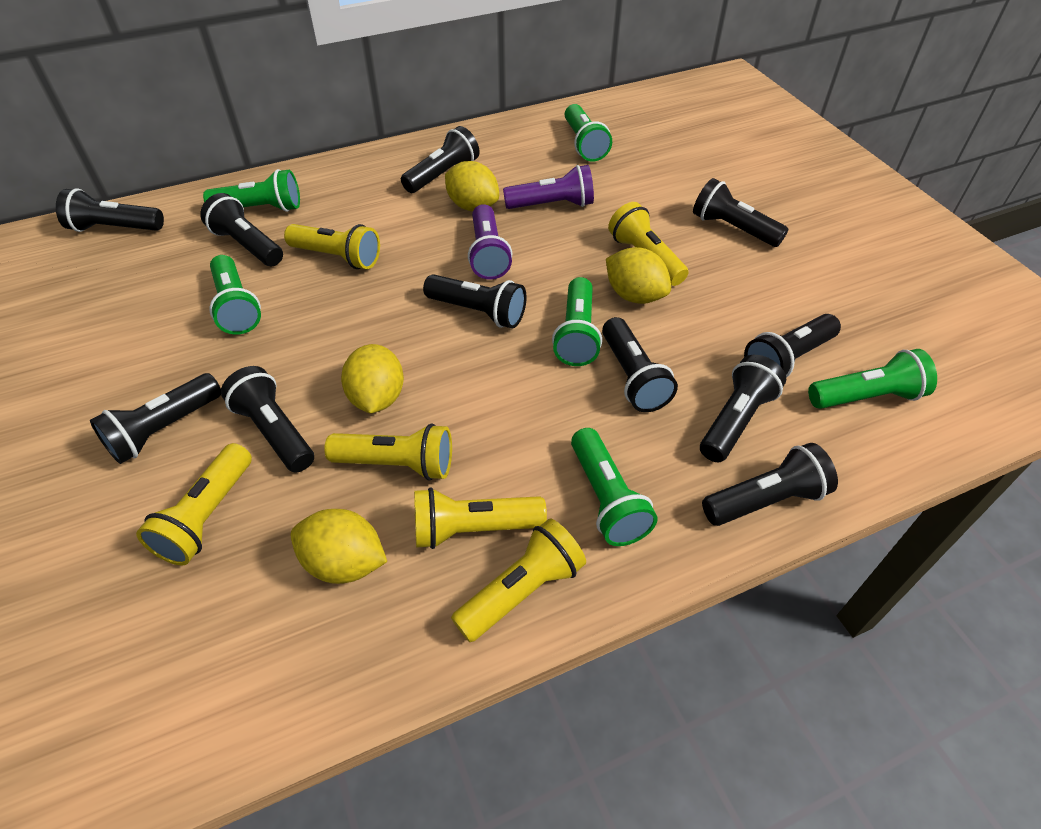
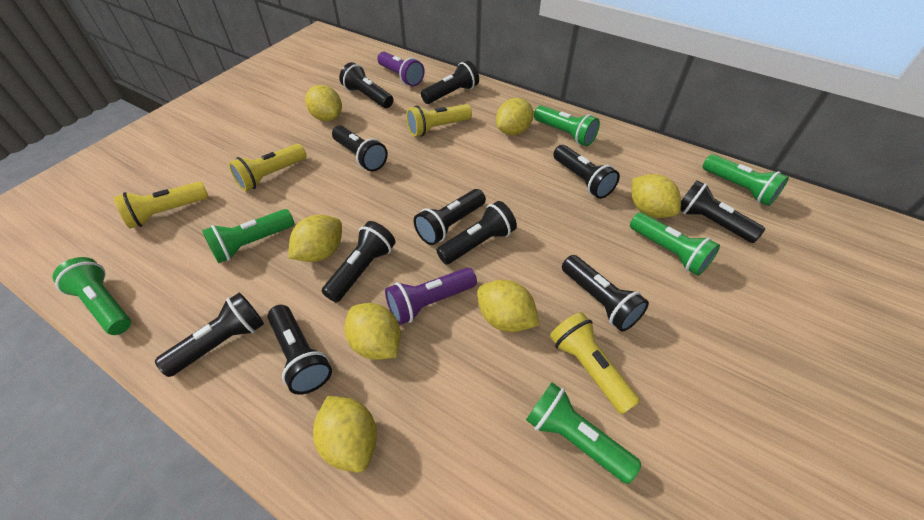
yellow flashlight: [136,443,252,566] [284,224,380,269] [324,423,452,481] [414,487,547,549] [451,519,586,642] [608,202,689,286] = 6 -> [114,181,209,229] [229,144,307,191] [406,104,472,137] [550,312,640,414] = 4
yellow lemon: [291,509,387,584] [341,344,404,414] [445,161,499,211] [606,247,671,304] = 4 -> [288,215,342,262] [305,85,342,121] [313,396,377,472] [344,303,401,360] [477,280,540,332] [496,98,534,135] [632,174,681,218] = 7

